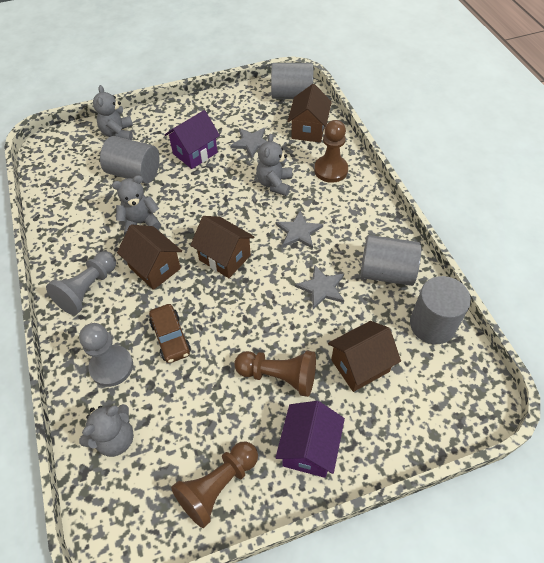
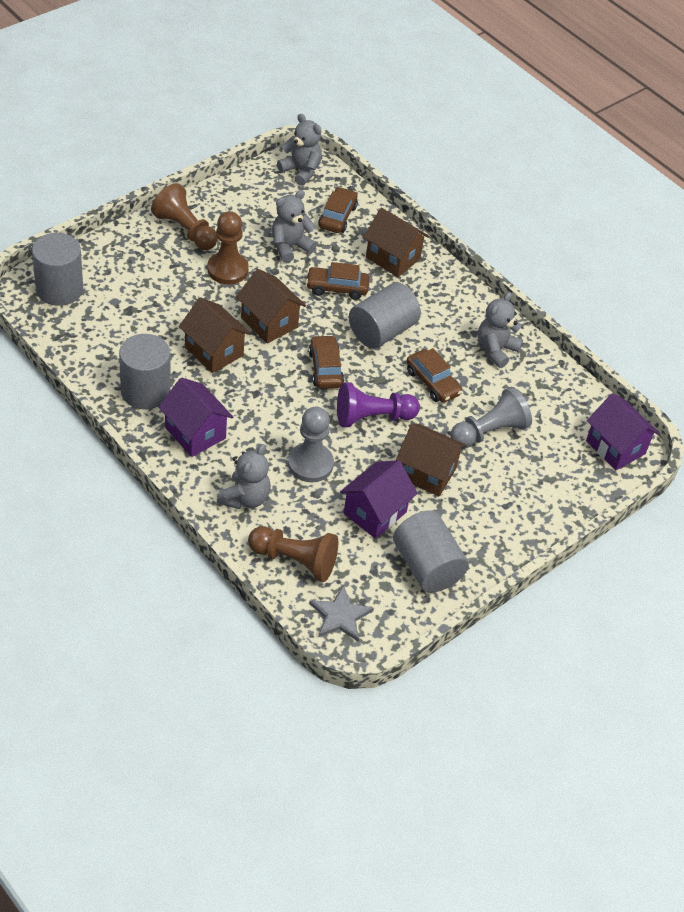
brown car: [149,304,191,363] = 1 -> [306,262,369,300] [308,335,344,389] [318,187,358,233] [406,348,462,403] = 4
grey star: [230,128,268,159] [276,211,323,249] [295,264,344,309] = 3 -> [309,585,374,642] = 1
purple house: [165,110,220,169] [275,401,345,478] = 2 -> [158,378,233,457] [340,460,418,539] [586,393,660,470] = 3
purple pawn: none = 0 -> [337,382,420,427] = 1

